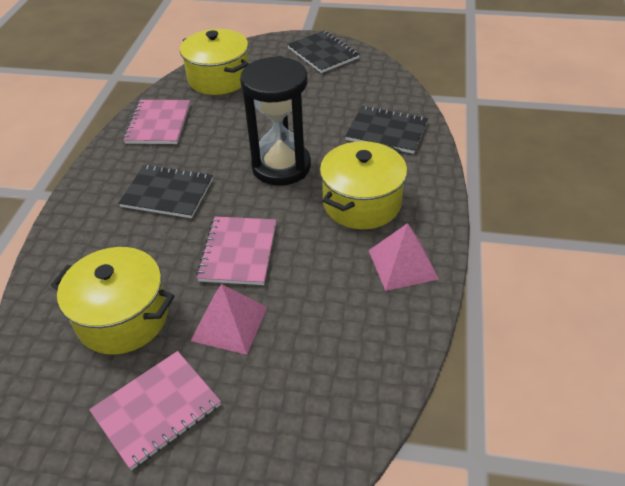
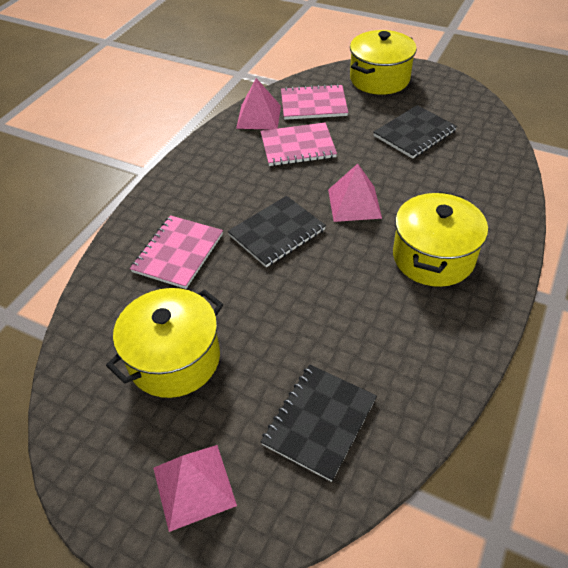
black hourglass: [240,56,311,186] = 1 -> none = 0
pink pyramid: [191,284,268,355] [369,223,439,291] = 2 -> [153,445,237,532] [236,78,281,130] [328,164,382,222] = 3

